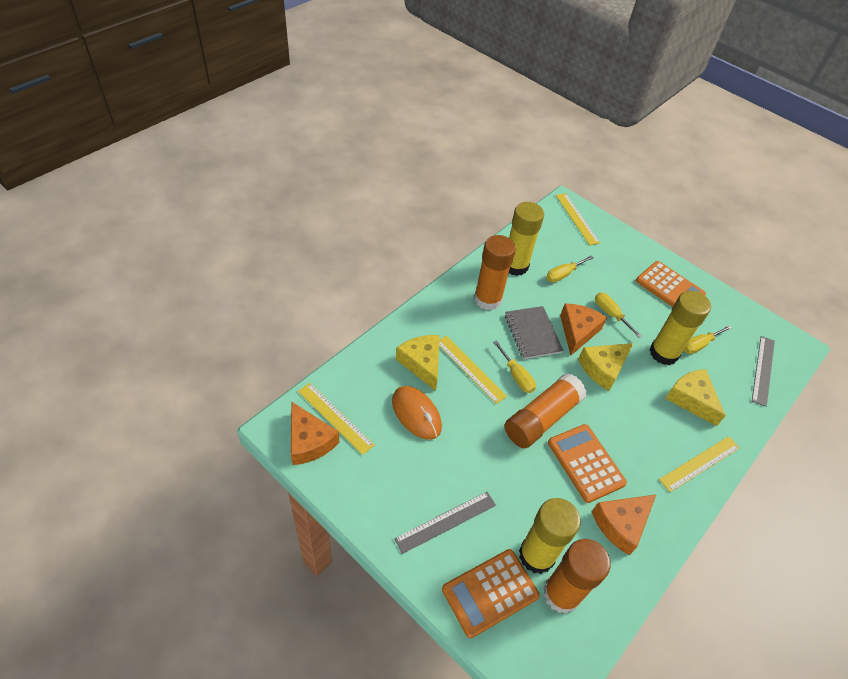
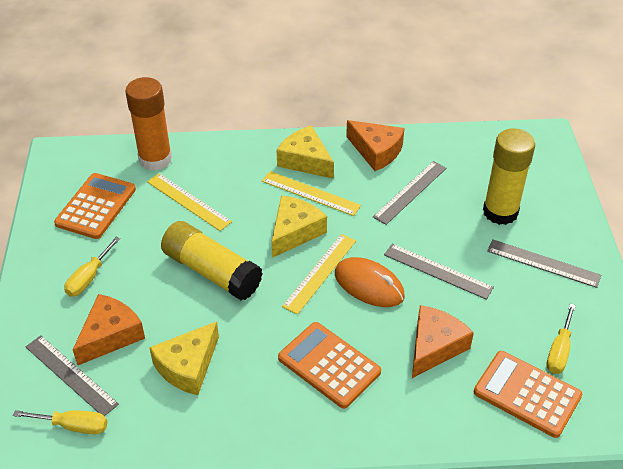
grey notebook: [505,306,564,359] = 1 -> none = 0
grey ruler: [394,492,496,554] [752,336,775,407] = 2 -> [26,335,119,416] [373,161,446,225] [384,244,494,300] [487,239,601,288] = 4
orange glue stick: [474,235,516,311] [504,373,587,448] [543,539,611,614] = 3 -> [125,77,172,171] = 1
yellow glue stick: [509,202,544,276] [519,498,581,574] [650,291,711,365] = 3 -> [161,221,263,301] [483,128,535,225] = 2
yellow ruler: [298,383,375,455] [439,336,507,404] [556,193,600,245] [659,436,740,492] = 4 -> [147,173,232,231] [262,171,361,216] [282,234,356,315] = 3
yellow screwdriver: [493,340,536,393] [546,255,594,282] [595,292,642,338] [684,325,732,354] = 4 -> [13,410,107,434] [64,237,120,297] [546,304,576,374] = 3

